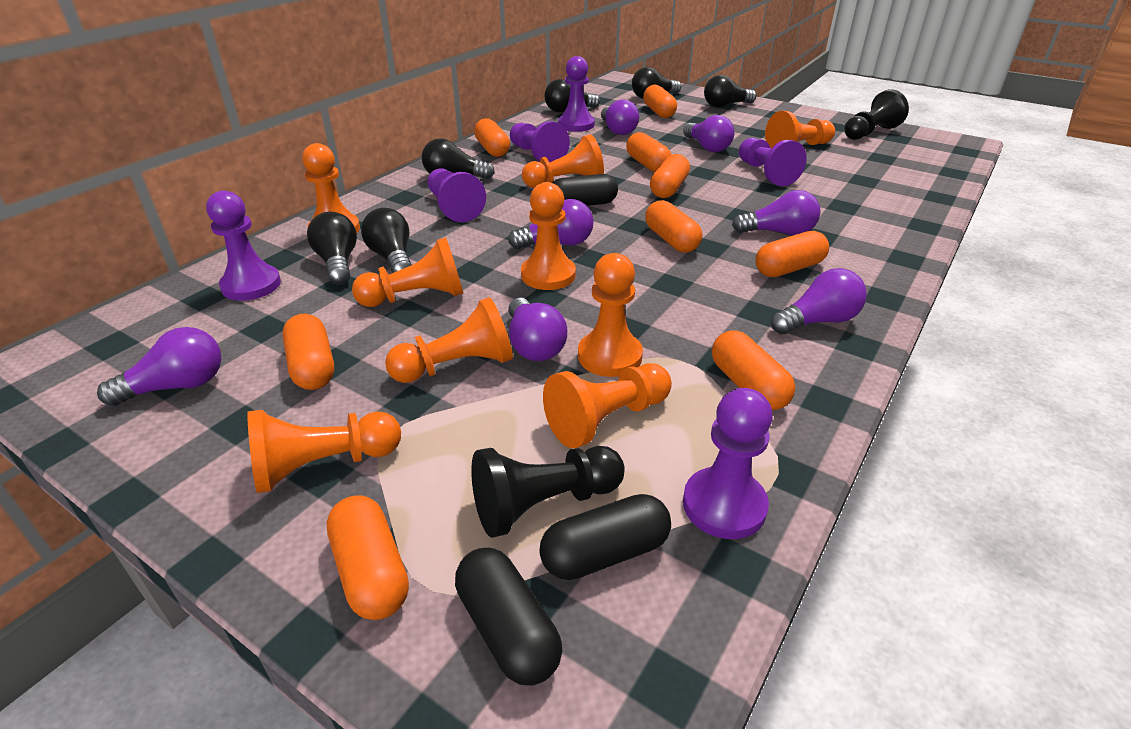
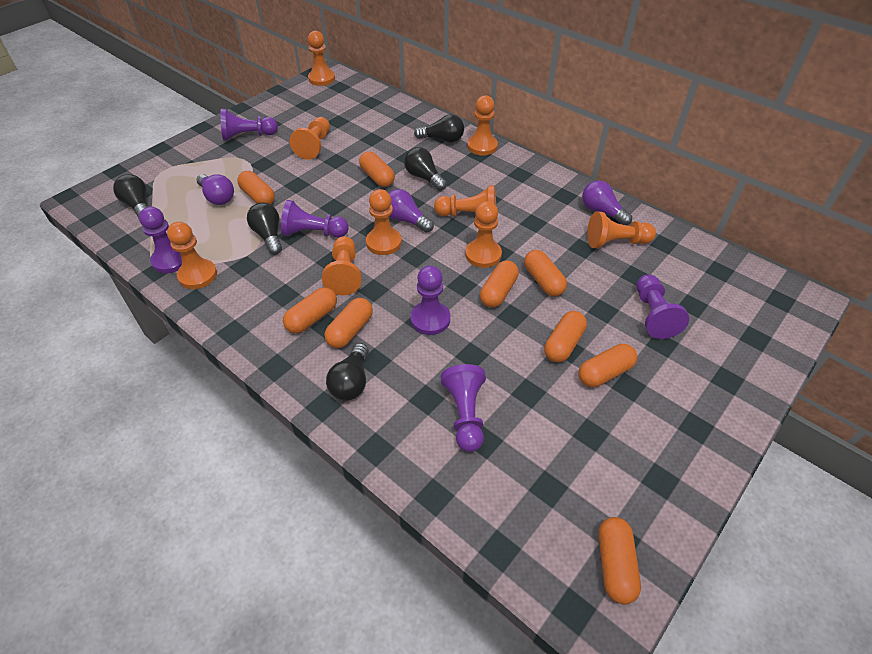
black capsule: [455,548,562,686] [539,494,671,580] [552,174,618,206] = 3 -> none = 0
black light bulb: [307,212,357,285] [361,208,412,273] [422,138,495,179] [544,79,600,113] [632,67,681,99] [704,75,756,108] = 6 -> [113,174,147,218] [247,203,282,254] [326,343,369,401] [404,147,447,190] [414,114,464,143] = 5
black pawn: [471,446,625,538] [844,89,909,140] = 2 -> none = 0
purple light bulb: [97,327,222,406] [508,199,594,249] [508,298,567,361] [601,99,639,135] [683,115,735,152] [732,190,820,235] [771,268,867,334] = 7 -> [197,174,234,205] [389,189,434,233] [582,181,632,225] = 3

